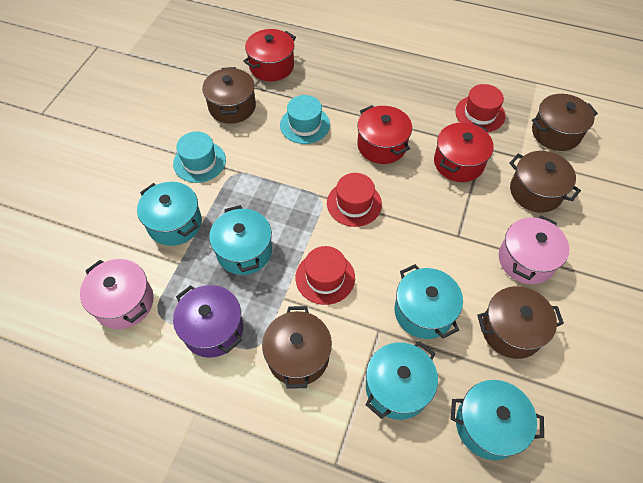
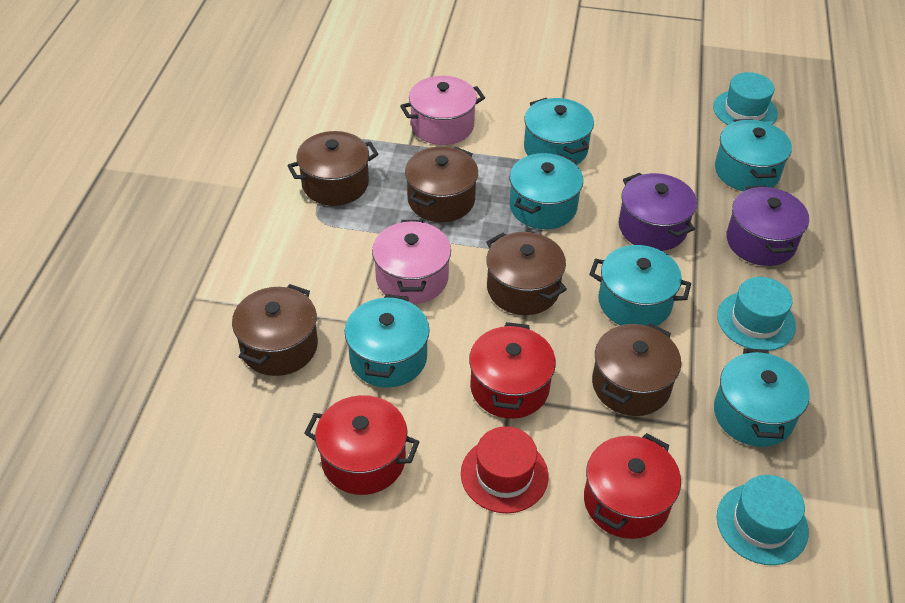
purple pot: [173,285,243,358] = 1 -> [619,173,697,251] [726,185,809,266] = 2
red hat: [296,246,355,305] [327,173,382,227] [455,84,505,132] = 3 -> [461,426,549,514] = 1
turquoise hat: [173,131,226,183] [280,95,330,144] = 2 -> [713,72,778,125] [717,277,796,351] [717,475,809,565] = 3
turquoise pot: [137,182,202,246] [209,205,272,275] [366,341,438,420] [394,264,463,339] [451,380,544,460] = 5 -> [345,294,430,388] [510,153,583,229] [524,98,594,165] [589,245,691,326] [714,348,810,447] [715,119,792,191] = 6

